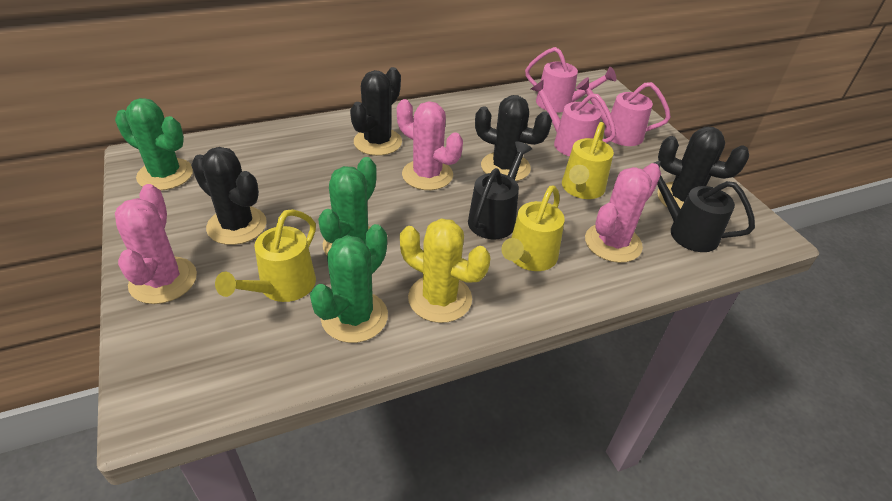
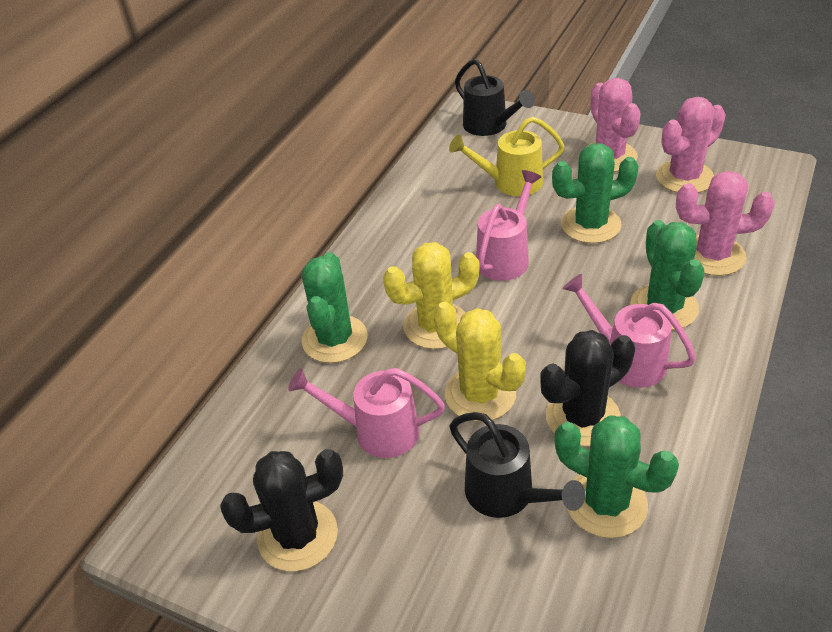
black cactus: [191,147,267,245] [350,67,402,156] [475,95,552,181] [657,127,749,209] = 4 -> [220,449,343,571] [540,330,635,446] = 2
green cactus: [115,98,193,190] [310,224,388,343] [318,157,377,255] = 3 -> [302,252,368,363] [552,143,639,243] [554,415,679,538] [630,220,705,330] = 4
yellow cactus: [400,218,491,323] = 1 -> [383,242,479,349] [434,302,526,422] = 2
yellow watering can: [215,209,316,302] [502,185,565,271] [562,122,614,199] = 3 -> [449,117,565,196] = 1

